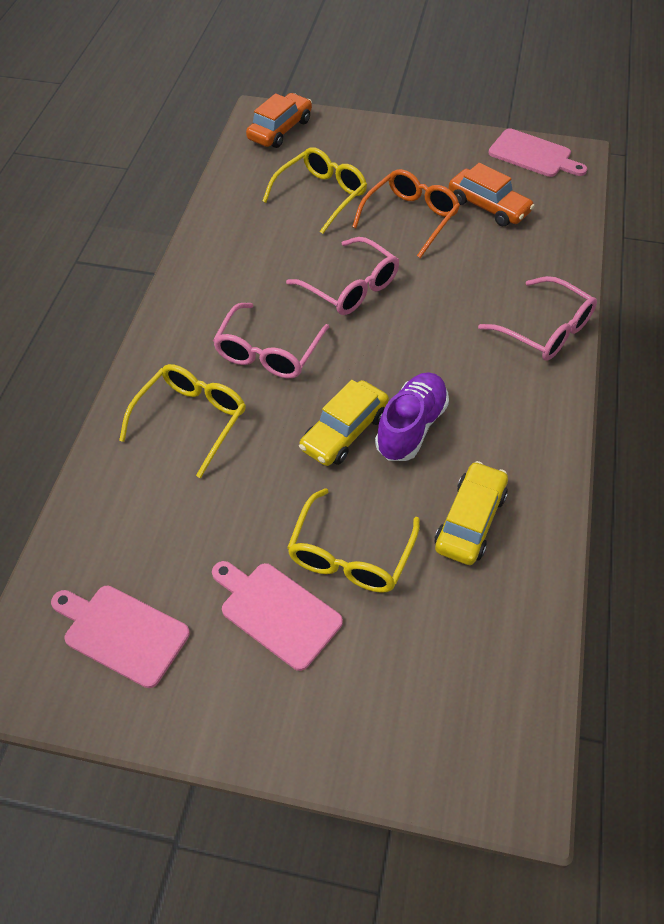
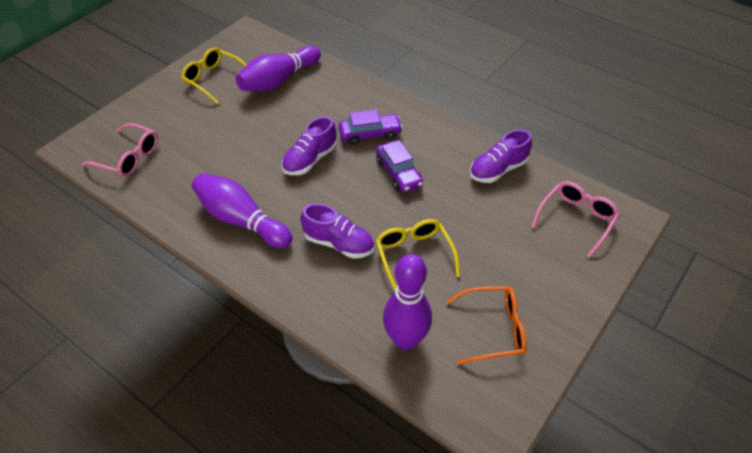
orange car: [246,93,312,148] [449,163,535,226] = 2 -> none = 0
pink cutting board: [51,586,190,688] [212,561,343,671] [488,128,587,177] = 3 -> none = 0
pink glasses: [213,303,329,378] [286,237,399,315] [478,276,597,361] = 3 -> [81,123,158,177] [531,181,620,257] = 2
purple bowling pin: none = 0 -> [191,173,292,248] [236,46,321,91] [383,254,432,350] = 3
purple car: none = 0 -> [339,109,403,145] [376,140,423,193] = 2
purple shoe: [375,372,449,461] = 1 -> [282,116,337,175] [300,203,374,259] [470,129,532,183] = 3
yellow car: [299,380,389,466] [435,461,508,565] = 2 -> none = 0
yellow glasses: [119,364,246,478] [262,147,367,234] [287,488,420,593] = 3 -> [181,47,246,104] [376,219,460,291] = 2

